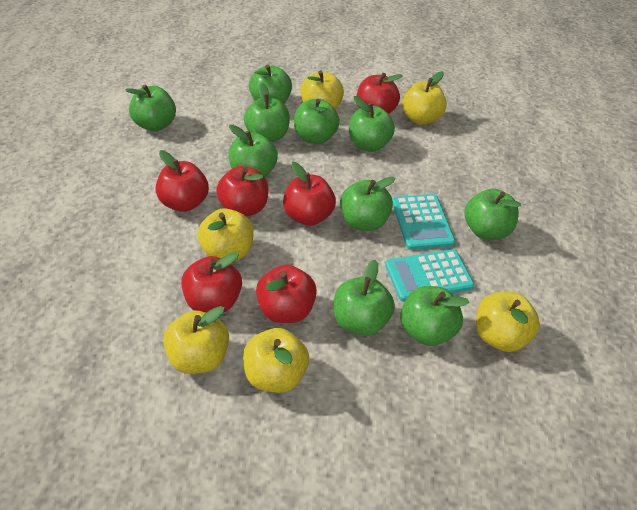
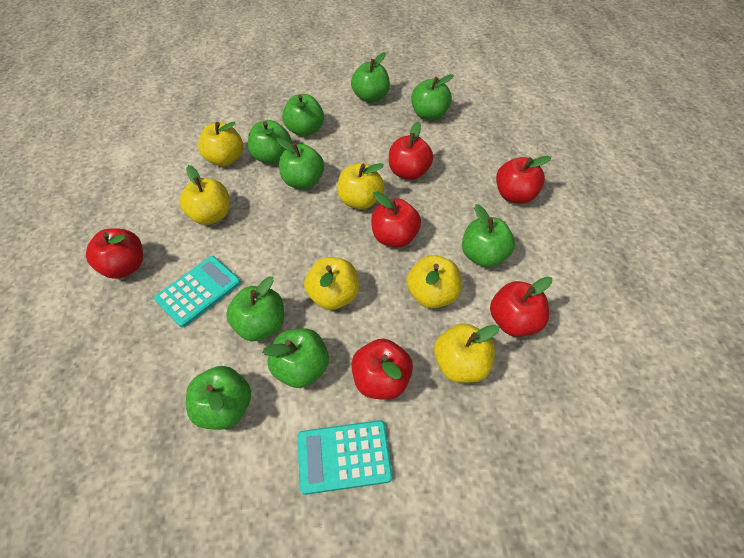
green apple: [125,84,176,131] [229,125,278,177] [244,83,290,142] [249,64,292,104] [294,99,340,144] [334,260,395,336] [340,177,395,231] [349,96,395,152] [400,286,469,346] [464,188,521,240] = 10 -> [186,366,251,430] [226,277,284,341] [248,120,292,164] [262,328,329,388] [277,138,324,189] [282,94,324,137] [351,52,390,103] [411,74,454,120] [462,204,515,267] = 9

